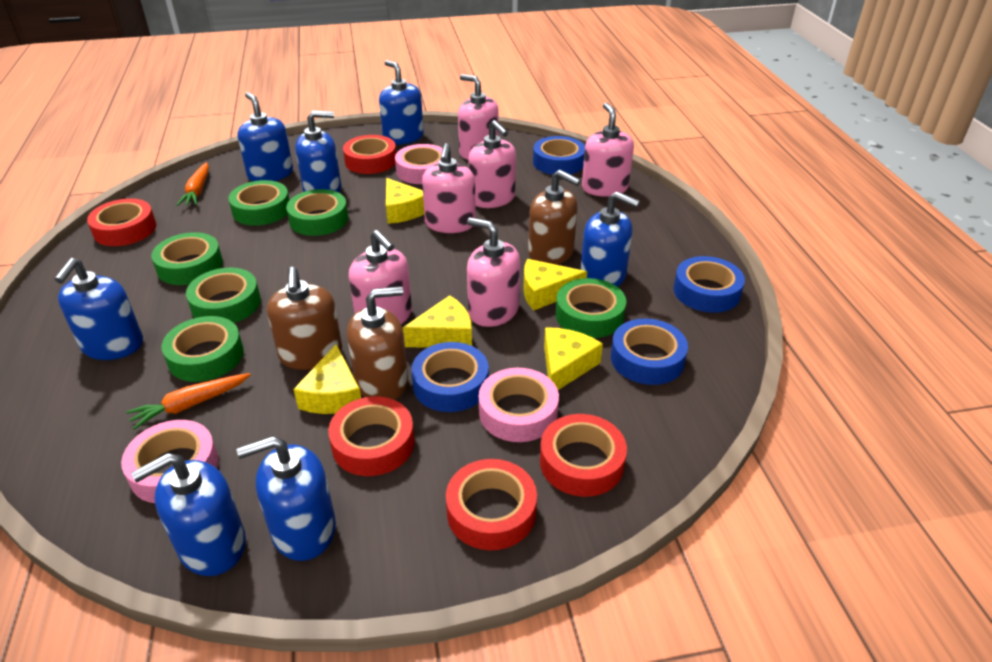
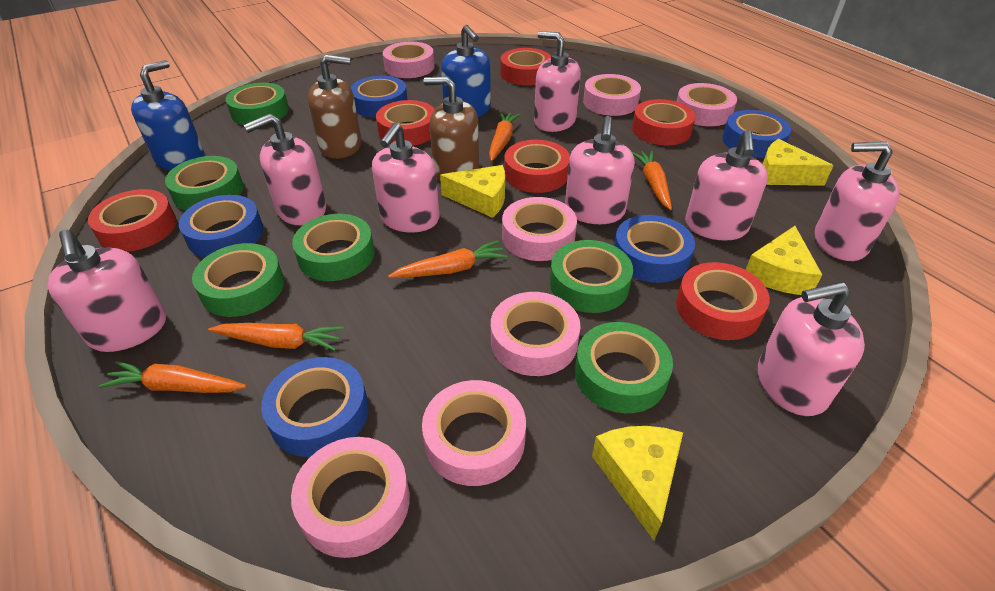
blue soap dispenser: [54,258,143,360] [131,453,246,576] [237,92,293,181] [237,436,336,561] [295,110,341,192] [379,60,424,145] [580,192,640,287] = 7 -> [131,60,204,170] [441,25,491,117] = 2
blue tape: [411,342,489,412] [533,136,585,175] [611,319,688,385] [674,256,745,313] = 4 -> [179,195,263,258] [261,357,369,457] [350,76,407,118] [614,215,695,283] [722,110,791,158] = 5
brown soap dispenser: [267,267,342,370] [347,286,408,400] [528,170,581,265] = 3 -> [308,55,361,159] [424,76,479,182] = 2
orange carrot: [126,373,251,430] [177,162,209,206] = 2 -> [98,361,246,393] [208,323,344,351] [388,240,507,278] [489,112,520,161] [632,151,672,210] = 5
pink soap dispenser: [349,230,412,324] [422,143,476,233] [458,74,499,160] [467,217,520,327] [468,120,516,208] [582,103,634,197] = 6 -> [47,230,166,352] [243,113,326,225] [372,123,440,233] [534,31,581,132] [565,116,635,224] [685,130,768,241] [758,282,865,416] [815,142,900,261] = 8
pink tape: [121,420,219,503] [395,144,443,184] [479,368,559,442] = 3 -> [291,437,410,558] [383,41,435,78] [422,380,526,486] [491,292,581,376] [502,197,577,261] [583,74,641,116] [676,83,737,126] = 7
red tape: [87,198,156,246] [328,397,415,476] [343,135,396,174] [446,459,537,550] [540,414,627,497] = 5 -> [88,189,176,252] [376,100,435,146] [501,48,551,85] [504,140,570,193] [632,99,695,145] [676,262,770,340] = 6
yellow cheese: [293,344,361,414] [386,178,424,224] [402,295,472,348] [523,259,587,311] [544,327,603,390] = 5 -> [440,165,505,218] [592,426,683,540] [746,226,822,295] [763,139,834,186] = 4

